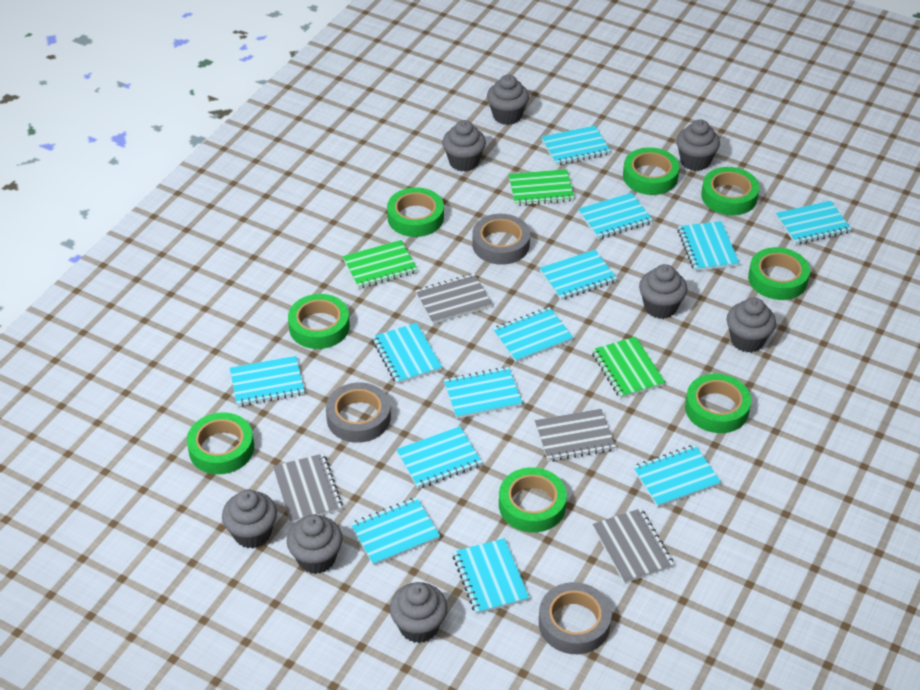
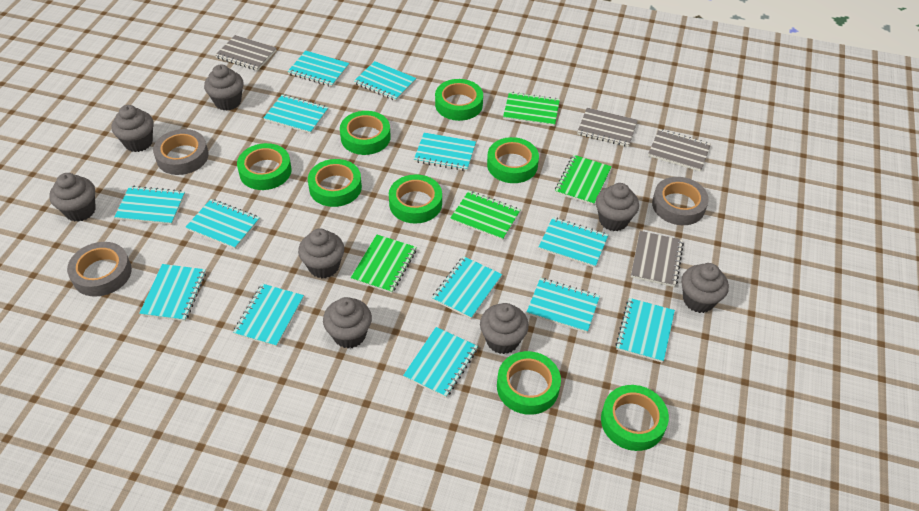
green notebook: [343,240,418,289] [508,169,575,206] [592,337,666,399] = 3 -> [351,234,417,293] [450,191,520,241] [503,92,560,126] [555,155,612,205] = 4

